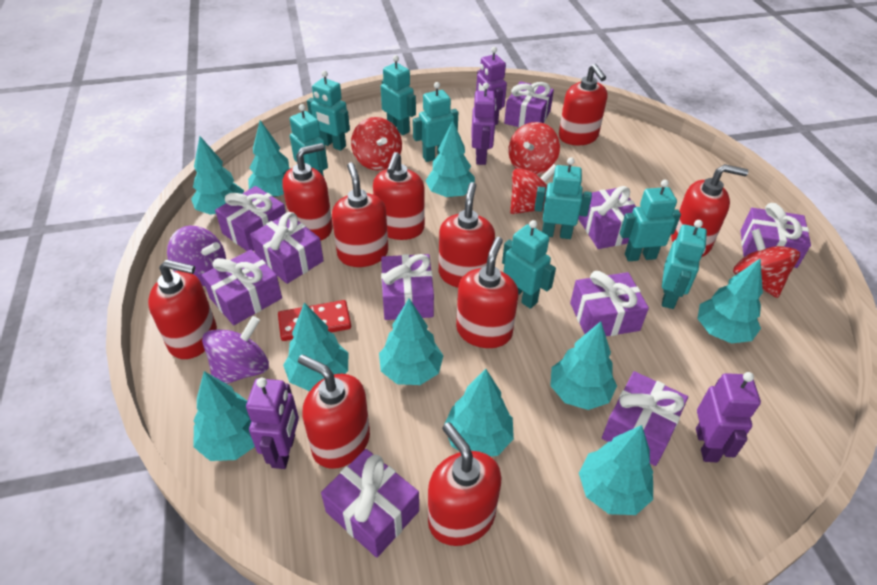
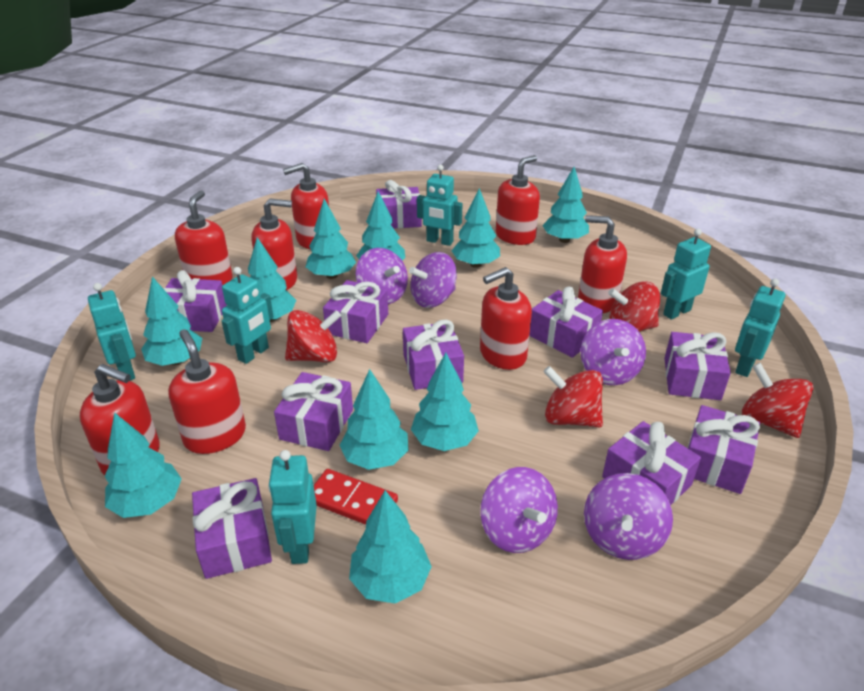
purple robot: [246,378,299,469] [471,83,497,165] [476,47,507,125] [696,372,761,462] = 4 -> none = 0
purple spinning top: [167,226,226,286] [202,316,269,384] = 2 -> [355,248,408,304] [409,252,457,308] [480,467,558,553] [581,319,646,385] [584,473,673,560] = 5
red soap dispenser: [148,260,217,359] [283,143,333,241] [298,355,370,469] [332,162,388,267] [373,152,425,240] [428,422,502,546] [439,182,495,288] [456,237,519,348] [559,64,608,145] [671,164,748,257] = 10 -> [80,364,160,475] [168,329,246,454] [175,190,233,286] [252,198,297,290] [283,163,329,249] [480,267,532,370] [496,155,540,245] [578,215,627,313] = 8
turquoise robot: [290,104,328,177] [307,70,350,151] [381,55,416,135] [413,82,458,162] [502,220,556,309] [534,157,592,239] [620,180,681,261] [662,220,707,309] = 8 -> [88,283,136,380] [222,267,274,364] [268,450,317,564] [417,165,463,246] [661,229,711,320] [735,279,786,377] = 6

